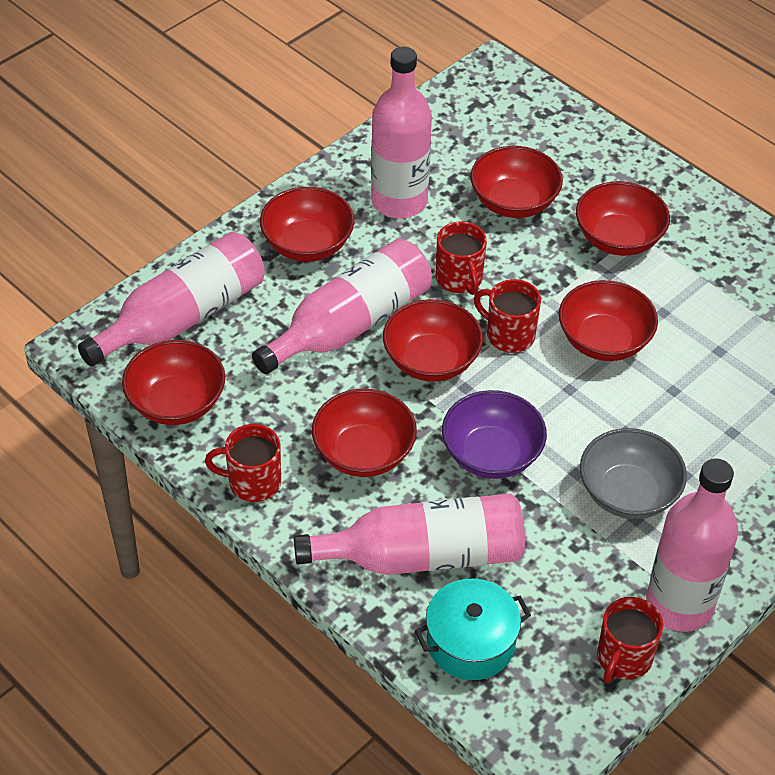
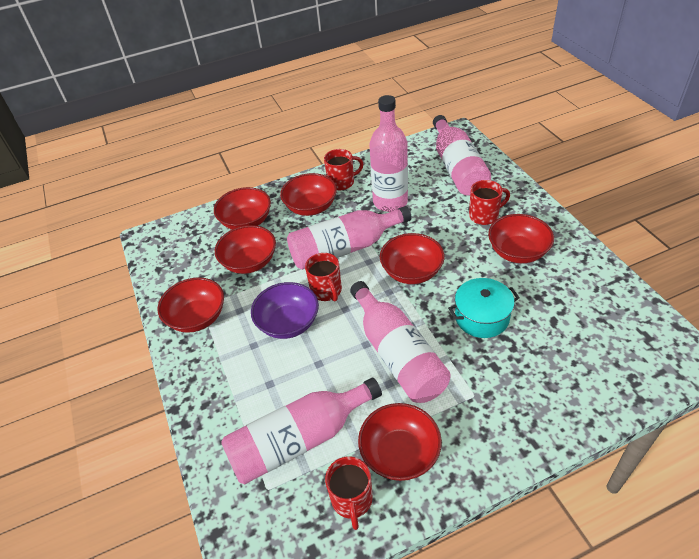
grey bowl: [580,428,687,519] = 1 -> none = 0

